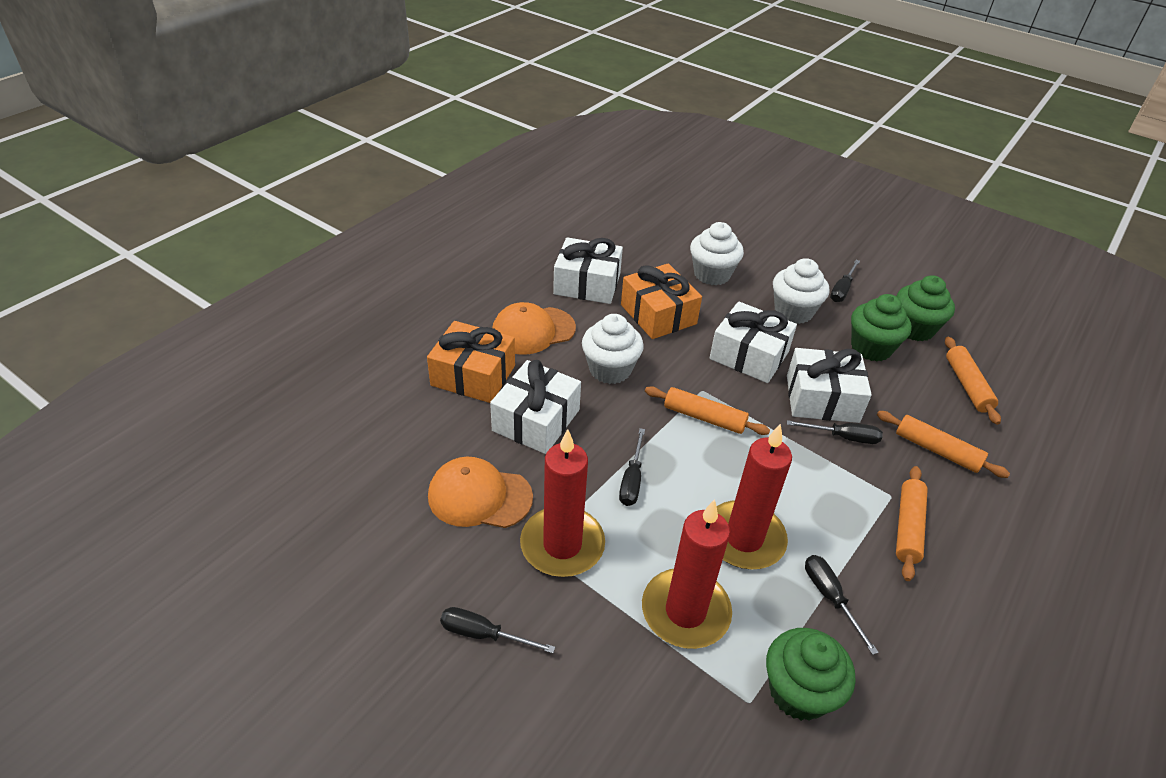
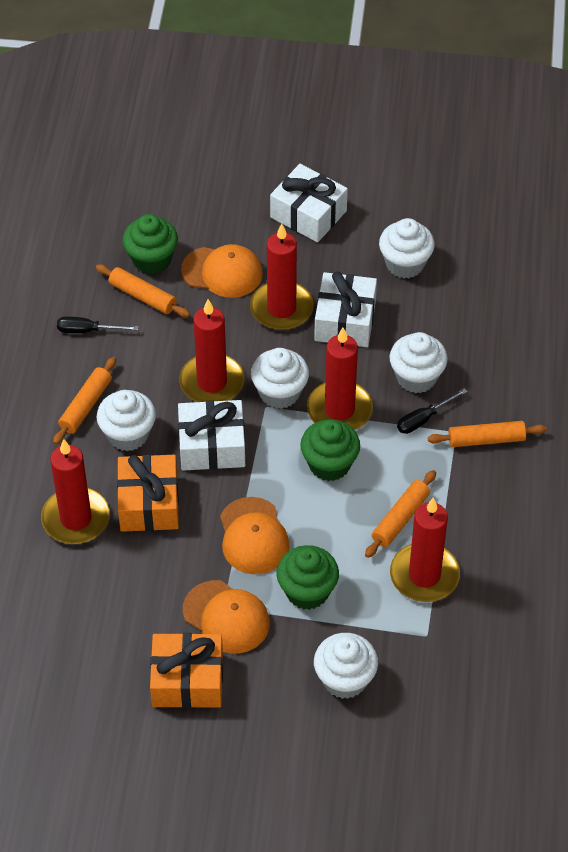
black screwdriver: [440,607,555,654] [619,428,645,506] [787,420,883,444] [805,555,878,655] [830,260,860,302] = 5 -> [57,316,138,333] [397,388,468,434] = 2
orange cap: [428,457,533,528] [492,302,576,355] = 2 -> [181,244,263,298] [183,580,270,654] [220,497,289,574] = 3
red candle: [520,429,605,577] [642,499,732,649] [717,424,792,569] = 3 -> [41,439,110,544] [179,299,245,402] [250,223,314,330] [307,327,373,430] [390,498,460,602] = 5
white cupcake: [582,314,644,384] [690,222,744,285] [773,258,829,324] = 3 -> [97,390,156,451] [251,348,309,409] [314,633,378,699] [379,218,435,278] [389,332,448,393] = 5
white gift: [490,360,581,454] [553,237,623,304] [710,301,797,383] [787,348,872,423] = 4 -> [178,400,245,471] [270,164,348,242] [314,271,377,347] = 3

